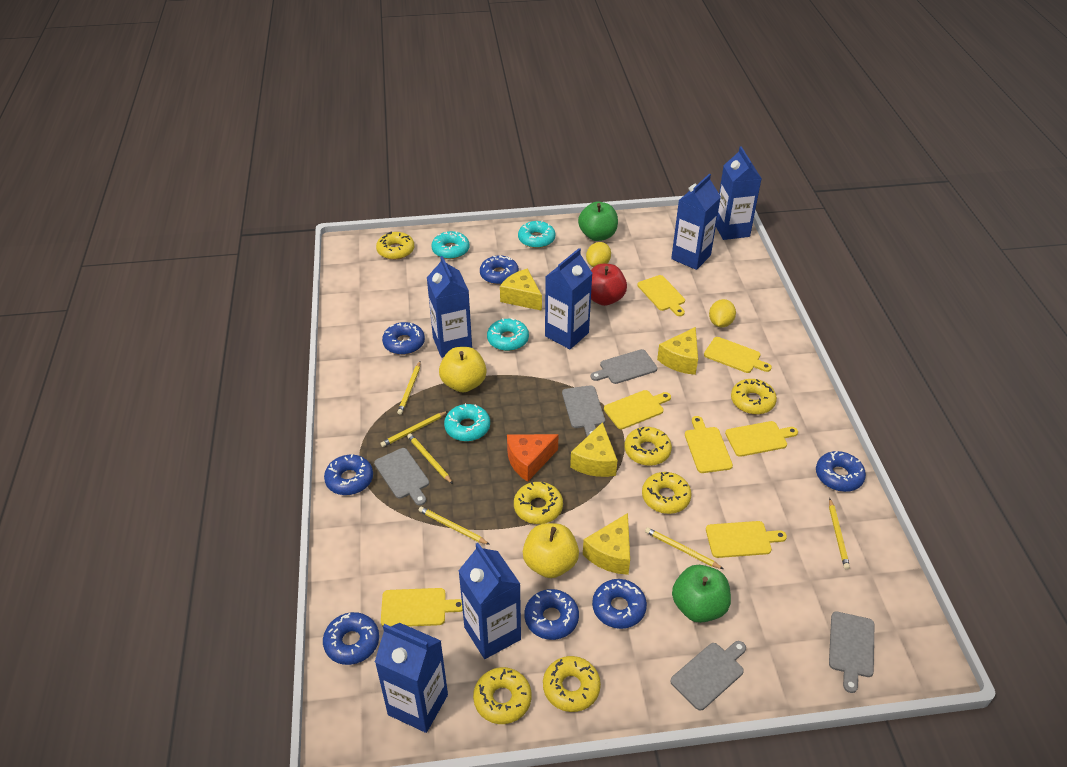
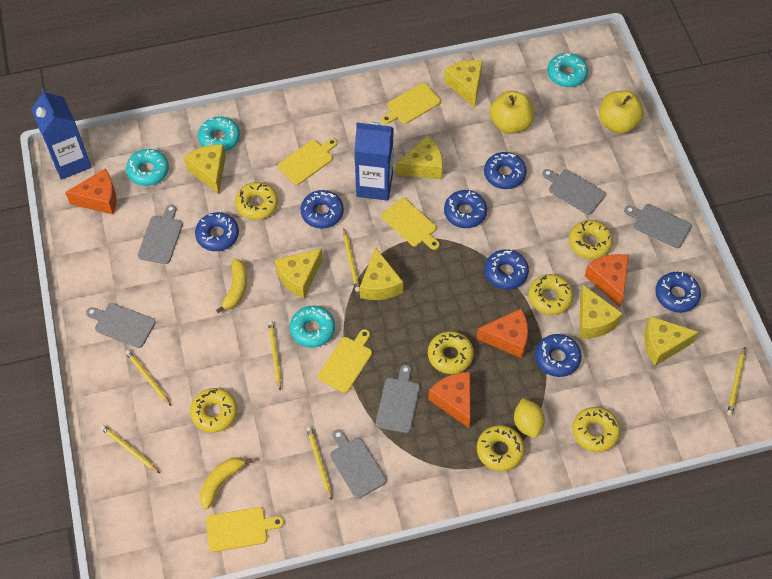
blue carton: [375,623,448,733] [427,256,472,358] [458,543,521,659] [545,248,592,349] [671,174,721,270] [716,146,762,240] = 6 -> [31,88,91,180] [354,122,394,201] = 2
green apple: [578,202,618,241] [672,565,731,623] = 2 -> none = 0
grey cutting board: [374,448,429,505] [562,385,605,436] [591,349,657,384] [670,641,746,711] [829,611,874,693] = 5 -> [86,303,156,348] [138,205,183,264] [330,429,387,499] [376,365,420,433] [542,169,606,215] [624,204,692,248] = 6
orange cheese: [507,434,559,482] = 1 -> [65,168,117,215] [428,372,471,428] [476,309,528,358] [585,254,629,307] = 4
red apple: [591,264,627,306] = 1 -> none = 0
yellow banana: none = 0 -> [199,457,252,509] [216,259,247,313] = 2
yellow cheese: [500,269,542,311] [570,422,618,477] [583,513,630,575] [657,327,698,375] = 4 -> [184,144,225,194] [275,248,323,299] [360,247,403,300] [396,136,443,179] [444,60,483,108] [580,285,623,339] [644,316,699,366] = 7
yellow cutting board: [381,588,463,626] [604,390,671,429] [637,275,685,316] [685,416,733,473] [704,337,772,373] [706,521,787,558] [725,421,798,457] = 7 -> [206,507,284,552] [278,138,337,185] [318,329,372,393] [381,83,441,124] [381,198,440,250] = 5
yellow lemon: [586,242,611,267] [709,299,736,328] = 2 -> [514,398,545,438] = 1

